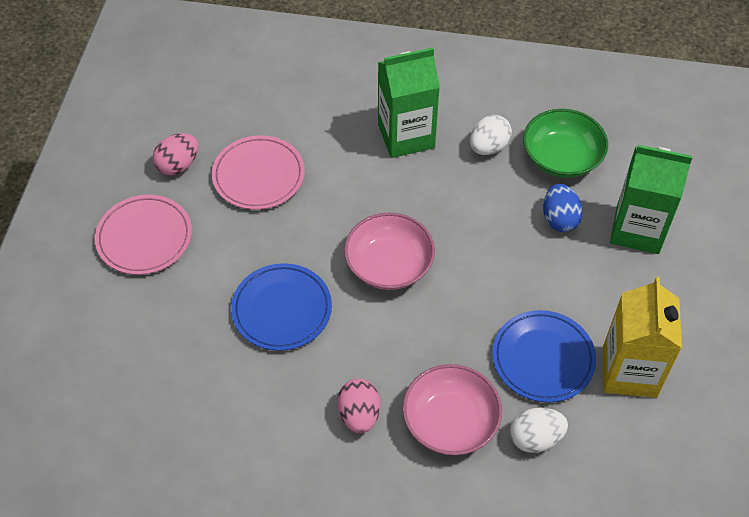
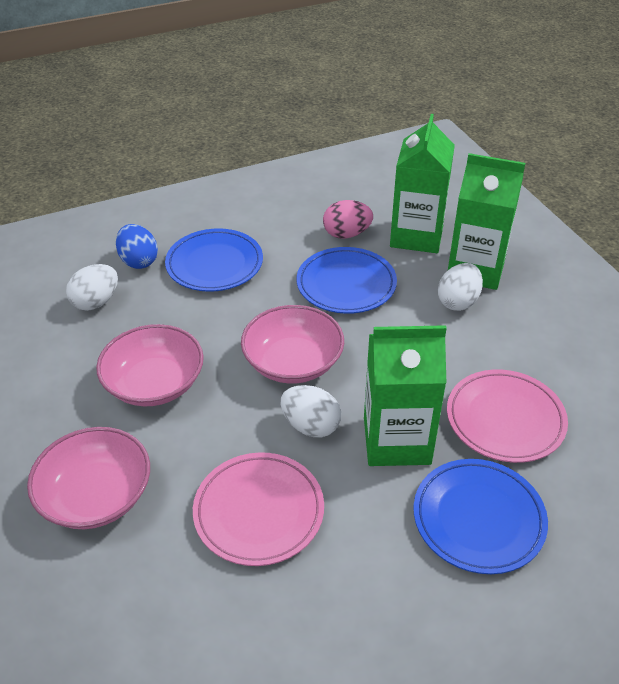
blue plate: [231,263,332,351] [492,310,596,403] = 2 -> [165,228,263,292] [297,247,397,314] [414,459,548,574] = 3
green bowl: [523,109,608,178] = 1 -> none = 0
green carton: [378,48,440,158] [610,145,693,254] = 2 -> [364,325,447,466] [390,114,455,253] [448,153,525,290] = 3
pink bowl: [344,213,435,290] [402,364,502,455] = 2 -> [27,427,150,529] [96,324,204,406] [241,305,344,384] = 3
pink egg: [153,133,198,176] [337,379,380,433] = 2 -> [323,200,373,239] = 1
white egg: [470,115,512,155] [510,407,568,453] = 2 -> [66,264,118,311] [281,385,341,438] [438,263,483,311] = 3
yellow carton: [603,277,682,398] = 1 -> none = 0

